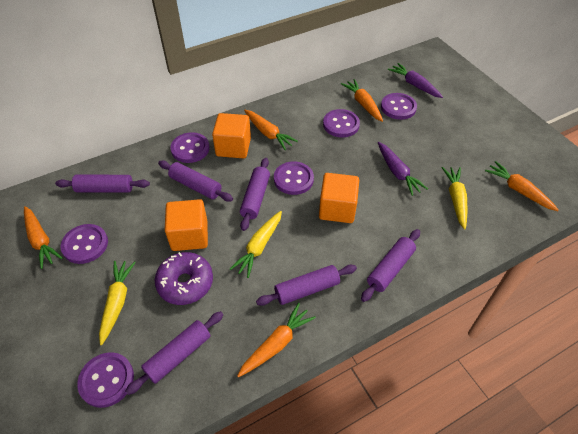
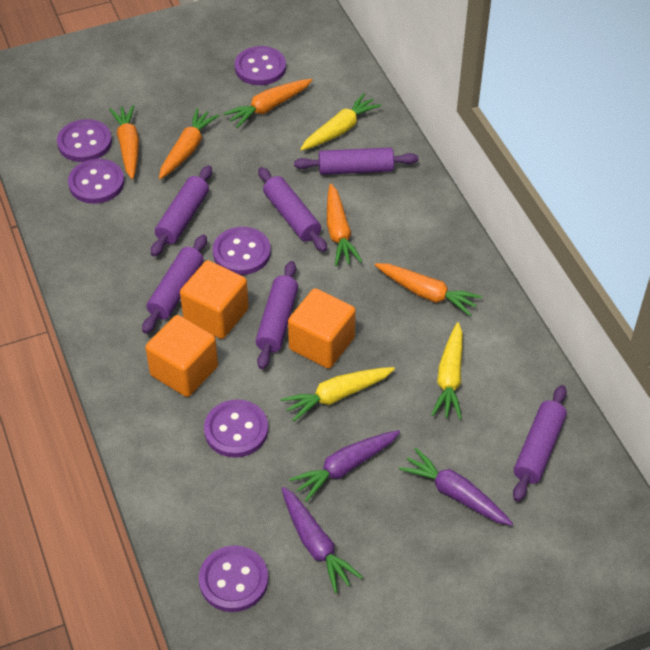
purple carrot: [378,142,428,196] [388,63,443,98] = 2 -> [281,487,363,593] [289,430,400,502] [399,448,513,526] = 3
purple donut: [155,252,213,305] = 1 -> none = 0

